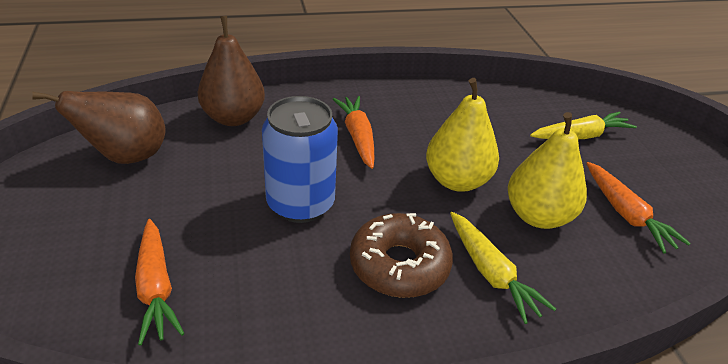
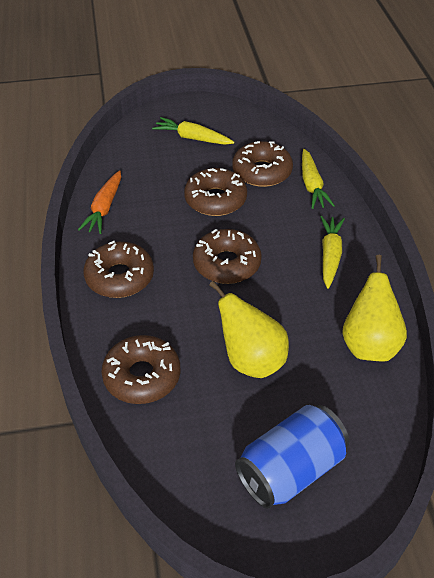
brown donut: [350,213,453,298] = 1 -> [83,241,154,298] [101,335,180,404] [184,168,247,216] [193,229,262,284] [232,141,293,187] = 5
brown pear: [32,91,166,164] [198,16,265,126] = 2 -> none = 0
orange carrot: [135,219,185,346] [333,96,374,169] [586,162,691,253] = 3 -> [78,170,121,234] = 1
yellow carrot: [450,212,556,324] [530,112,637,139] = 2 -> [152,117,234,145] [302,149,335,209] [320,216,345,289] = 3

